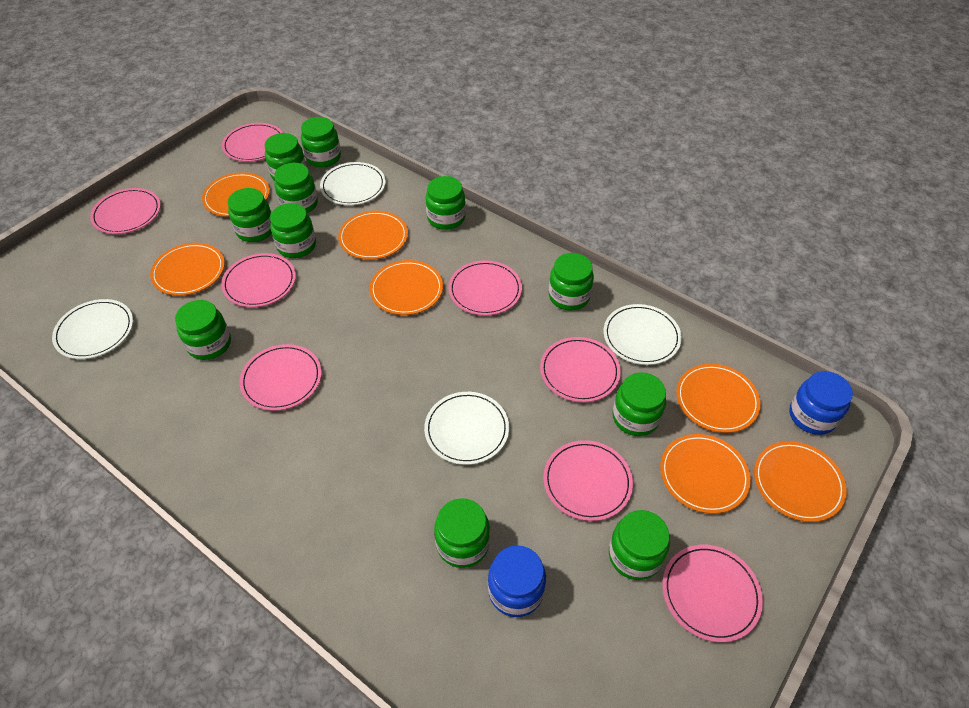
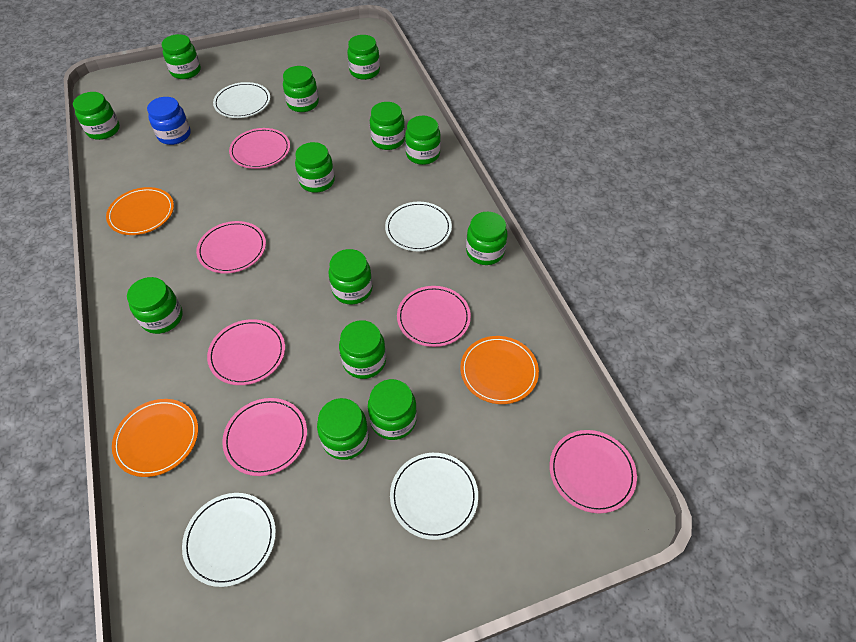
blue jar: [488,545,546,617] [789,371,853,435] = 2 -> [147,97,191,145] = 1
green jar: [175,300,231,360] [228,188,272,242] [264,133,306,181] [270,203,316,258] [274,163,318,213] [301,117,341,167] [426,176,466,230] [434,498,490,568] [549,253,594,311] [609,510,670,580] [613,372,666,436] = 11 -> [73,92,120,140] [127,277,182,334] [162,34,201,79] [283,66,319,112] [295,142,335,193] [317,398,369,460] [328,249,373,304] [339,320,386,379] [347,35,380,80] [368,379,417,440] [370,102,405,150] [405,116,441,165] [466,212,507,265] = 13
orange plate: [150,243,225,296] [202,172,270,217] [338,211,408,260] [370,260,443,315] [660,434,751,514] [676,364,761,433] [754,441,847,522] = 7 -> [106,187,174,235] [112,399,198,477] [460,336,539,404] = 3
pink plate: [90,188,161,234] [221,253,296,307] [222,123,283,162] [240,344,322,411] [448,260,522,316] [540,337,621,402] [543,440,633,521] [662,545,763,642] = 8 -> [196,221,266,273] [207,319,285,385] [222,398,307,476] [229,128,290,169] [397,286,471,347] [549,430,637,513] = 6

